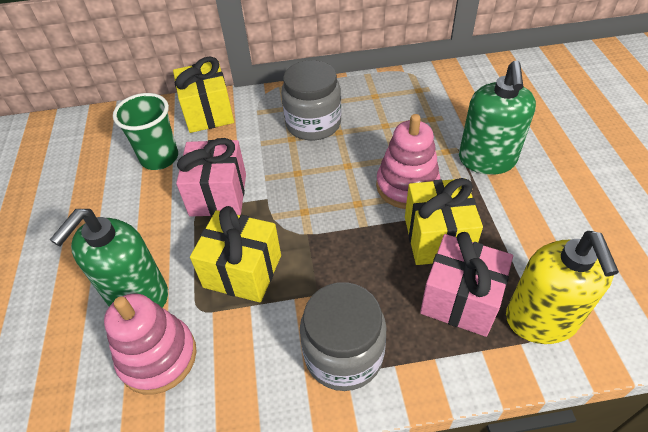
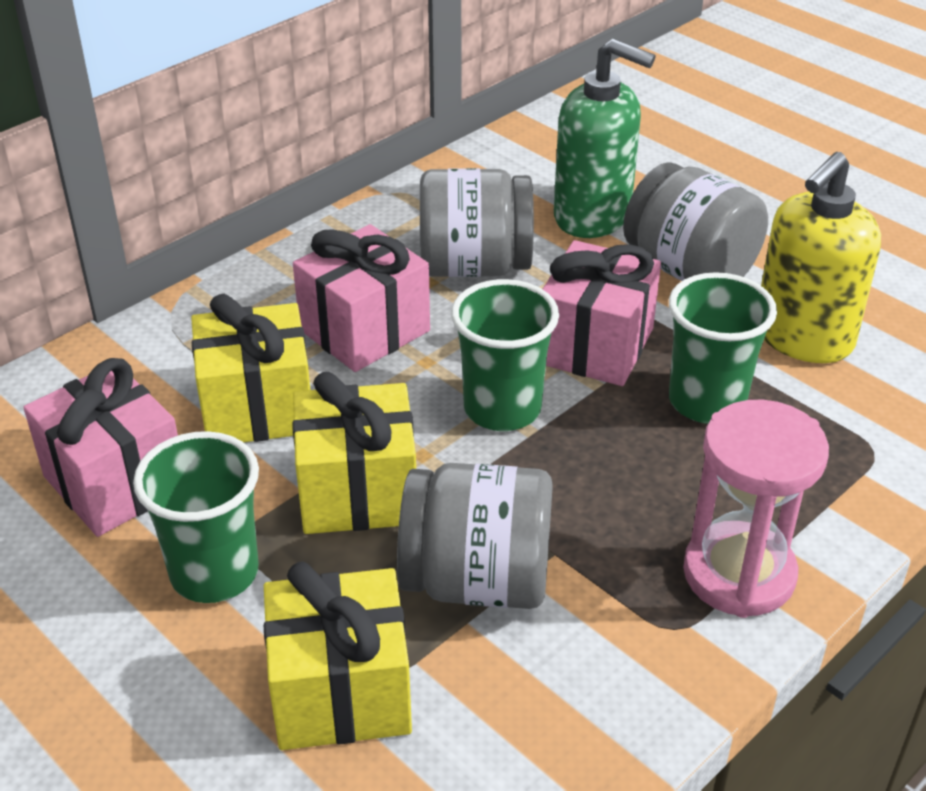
green cup: [113,93,178,170] = 1 -> [133,431,259,603] [451,279,559,431] [669,272,777,424] = 3
green soap dispenser: [50,209,168,308] [459,60,536,175] = 2 -> [554,39,655,238] = 1
grey jar: [281,60,342,141] [300,282,387,391] = 2 -> [397,463,553,609] [420,168,534,277] [623,162,768,281] = 3
pink gift: [176,138,246,216] [420,232,513,337] = 2 -> [23,358,178,537] [293,224,430,372] [543,240,661,386] = 3
pink hourglass: none = 0 -> [683,399,829,618] = 1
pink stacking toy: [104,293,197,395] [376,114,440,209] = 2 -> none = 0

